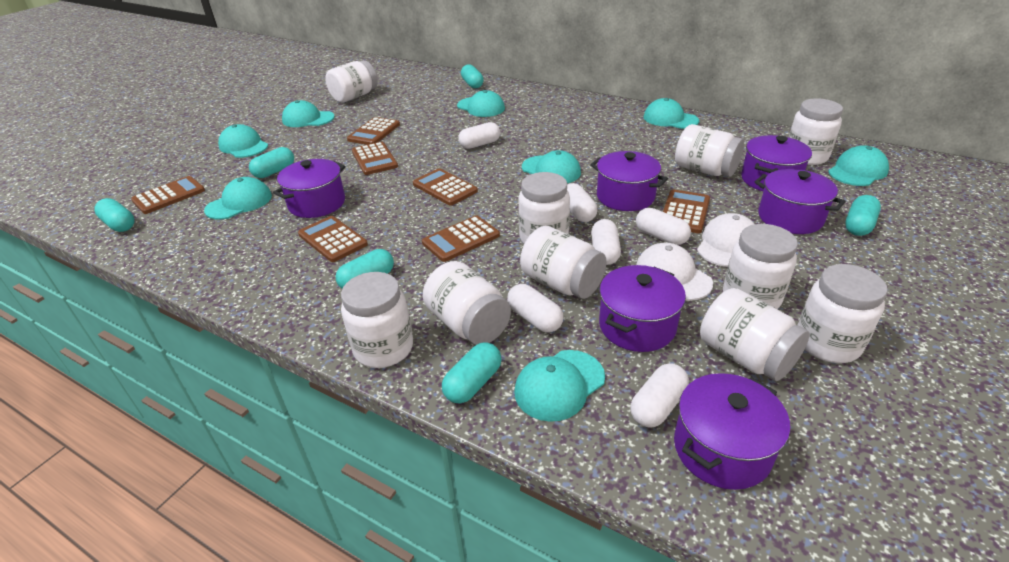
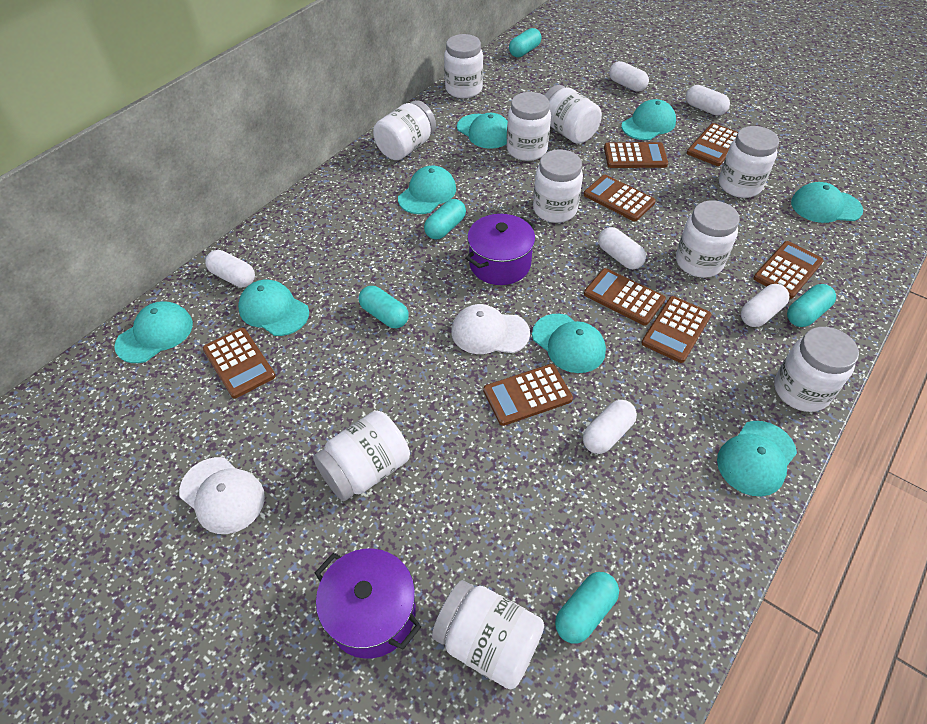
brown calculator: [131,176,205,214] [298,216,368,262] [347,117,400,145] [352,142,398,175] [413,168,478,206] [422,215,500,262] [663,189,710,233] = 7 -> [203,328,276,399] [483,364,573,426] [584,175,656,221] [584,268,666,326] [604,142,668,168] [641,296,712,363] [687,123,738,166] [753,241,824,299] = 8
purple pot: [273,159,345,218] [590,151,668,211] [599,265,686,352] [674,373,790,490] [741,135,812,191] [755,169,846,234] = 6 -> [315,548,421,659] [465,214,536,285] = 2
turquoise capsule: [94,198,135,232] [249,147,294,178] [336,249,394,289] [442,342,502,403] [461,64,484,88] [845,195,881,236] = 6 -> [359,286,409,328] [424,199,466,240] [509,28,541,57] [555,572,619,644] [787,284,836,327] = 5

